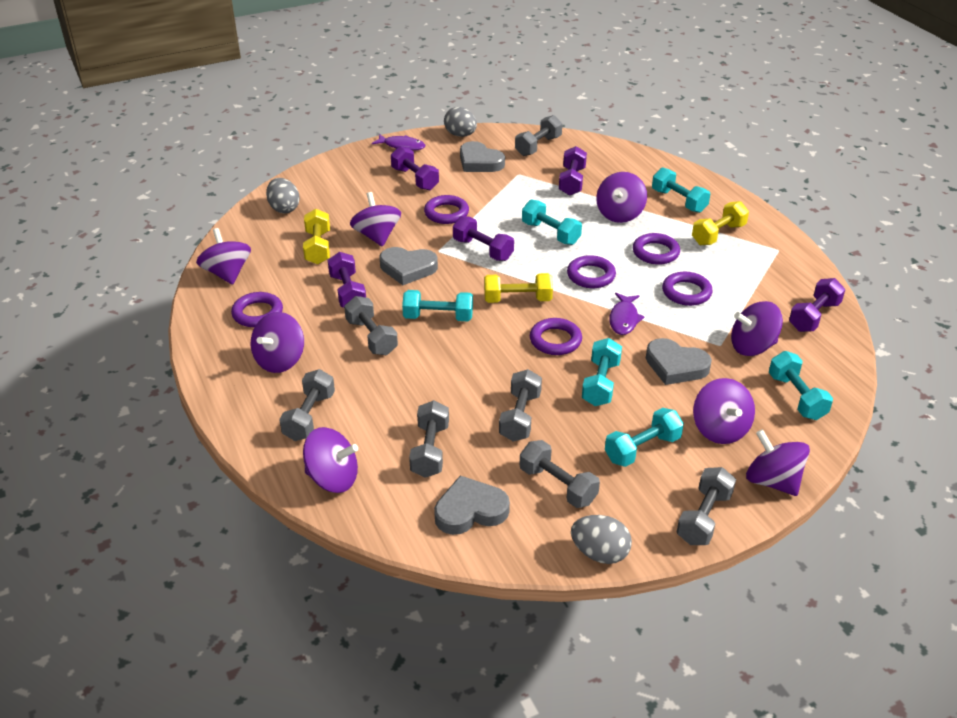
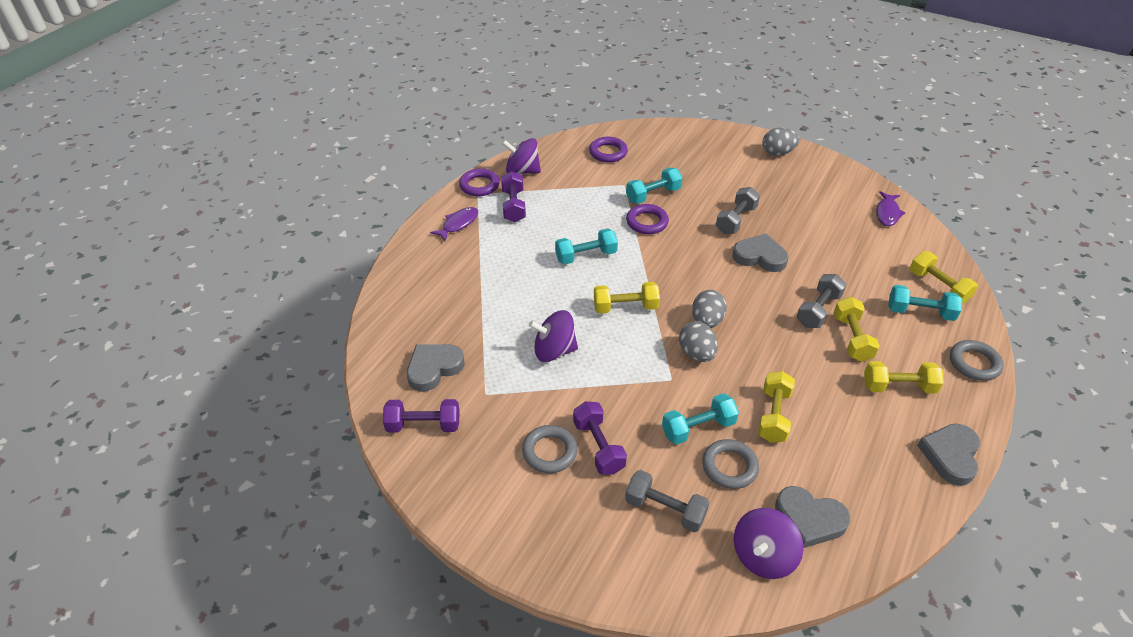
grey dumbbell: [279,369,335,441] [344,296,398,355] [409,400,449,478] [499,369,542,442] [515,115,562,156] [520,440,600,508] [677,467,736,545] = 7 -> [625,470,709,532] [716,187,760,234] [797,274,846,328] = 3
grey ring: none = 0 -> [522,425,578,473] [702,439,759,489] [950,340,1004,381] = 3
purple dumbbell: [328,252,366,308] [391,146,439,190] [453,216,514,261] [559,146,587,196] [789,278,845,332] = 5 -> [383,399,459,433] [501,171,526,222] [573,401,627,475] = 3
purple ring: [231,292,283,327] [424,195,469,224] [530,318,582,355] [567,255,616,288] [633,233,680,265] [662,272,713,306] = 6 -> [459,168,500,196] [589,137,628,163] [626,204,669,234] = 3
purple spinning top: [196,228,251,285] [251,312,304,373] [303,427,358,493] [350,192,401,247] [596,172,647,223] [693,378,755,444] [731,301,783,356] [746,429,810,496] = 8 -> [502,138,541,174] [529,310,578,362] [734,508,804,579] = 3
turquoise dumbbell: [402,290,473,321] [522,199,582,245] [582,338,622,406] [605,408,684,467] [652,167,710,213] [769,351,833,420] = 6 -> [555,228,618,265] [626,168,682,204] [662,393,739,445] [888,285,962,321] = 4
yellow dumbbell: [303,209,330,264] [484,273,553,303] [692,201,749,245] = 3 -> [594,282,660,314] [758,371,795,443] [834,297,880,362] [864,361,944,394] [910,251,978,304] = 5

